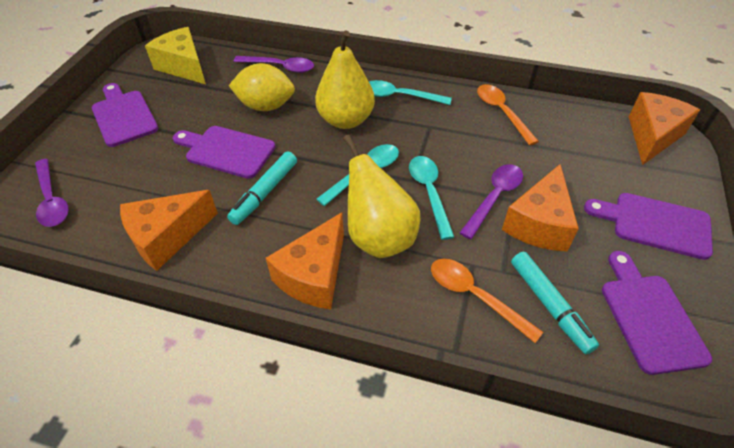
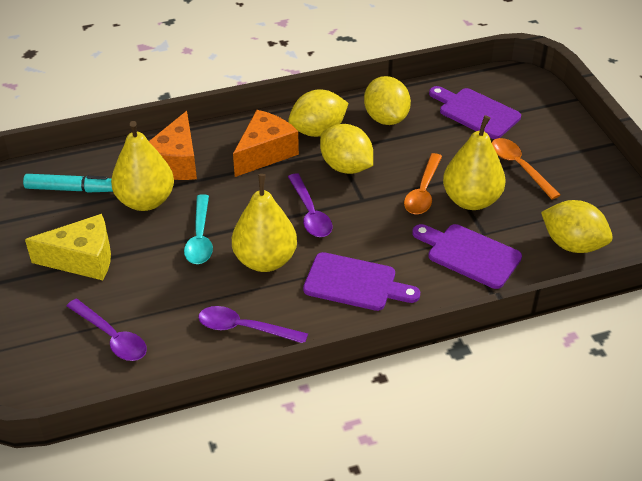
orange cheese: [120,190,218,271] [266,212,344,309] [502,164,579,252] [629,92,700,165] = 4 -> [149,111,197,180] [233,110,299,177] = 2
purple cutting board: [92,83,158,147] [173,126,276,179] [584,193,713,260] [602,251,712,375] = 4 -> [303,252,420,311] [412,224,522,289] [429,86,521,139] = 3
turquoise marker: [227,152,297,225] [511,252,599,354] = 2 -> [23,174,113,193] = 1
turquoise spoon: [316,144,399,206] [369,80,452,105] [409,156,454,240] = 3 -> [184,194,213,264] = 1
yellow lemon: [229,63,295,111] = 1 -> [288,89,349,137] [320,124,373,174] [364,76,411,125] [541,200,613,253] = 4
yellow pear: [315,30,375,129] [343,135,420,258] = 2 -> [111,121,174,211] [232,174,297,272] [443,115,506,210] = 3

